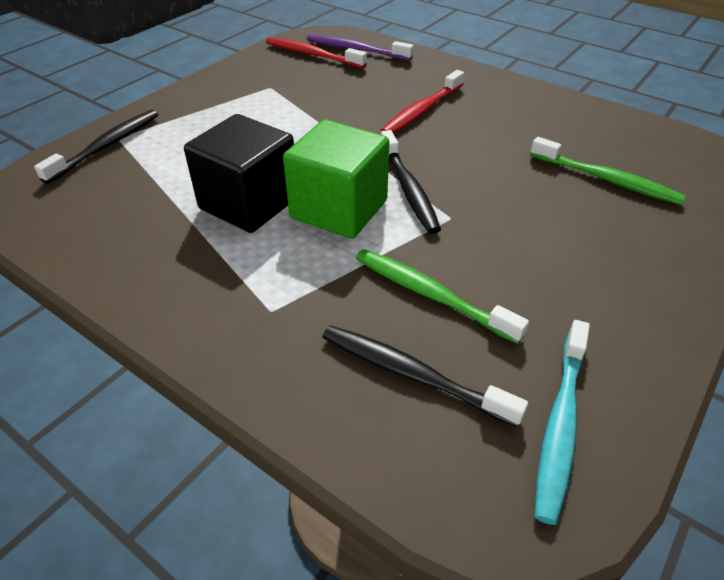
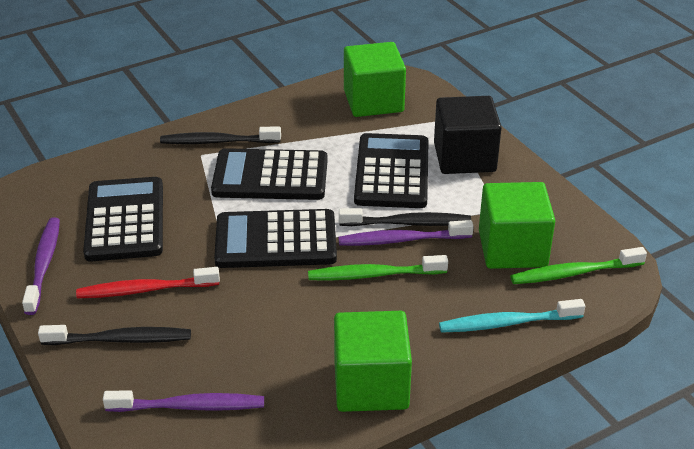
black calculator: none = 0 -> [83,177,163,261] [211,148,328,200] [214,209,337,268] [354,133,429,208] = 4
green cube: [283,119,389,239] = 1 -> [334,311,412,412] [344,42,406,117] [479,182,555,269] = 3
purple toothbrush: [307,34,414,61] = 1 -> [22,218,60,315] [103,390,264,412] [338,220,474,246] = 3
red toothbrush: [266,37,367,69] [381,70,464,133] = 2 -> [76,267,220,298] = 1

